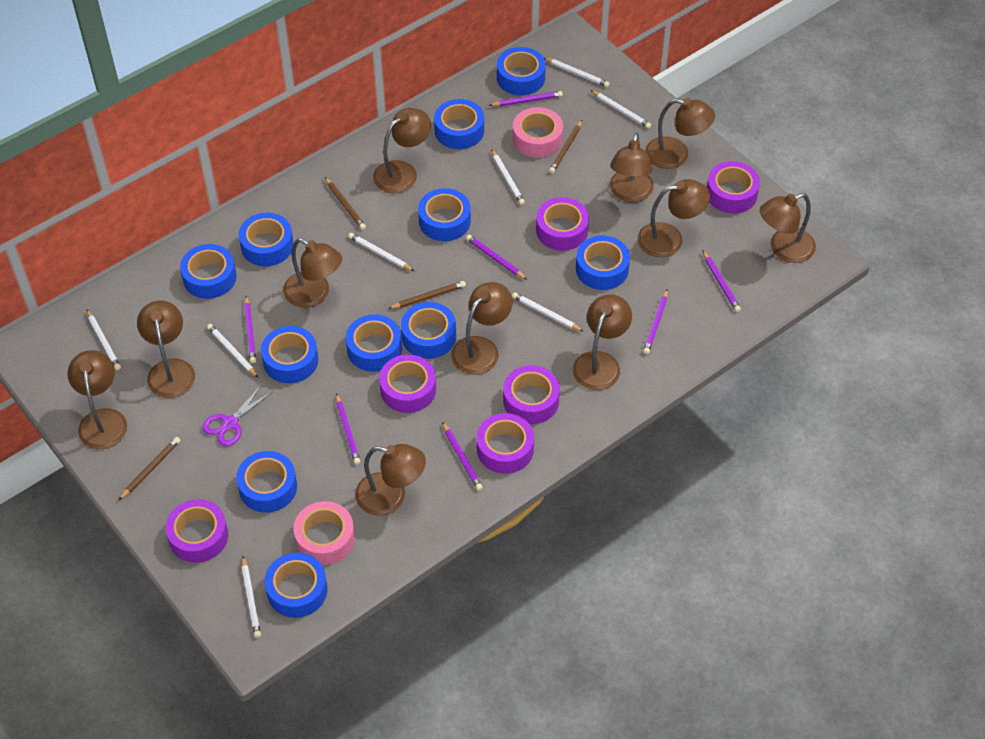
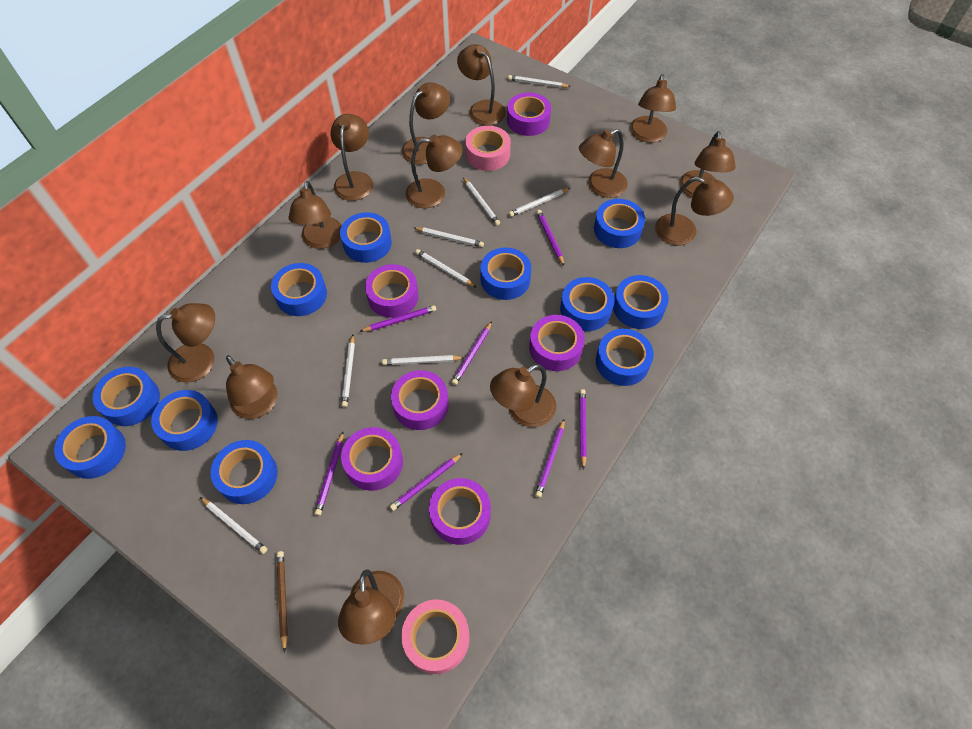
brown lamp: [67,350,127,449] [137,300,195,398] [283,238,342,308] [355,444,426,516] [373,108,431,193] [451,282,513,375] [573,294,632,390] [610,133,654,202] [637,179,710,257] [645,98,715,169] [760,193,816,263] = 11 -> [156,303,215,383] [226,355,278,419] [288,181,342,249] [331,114,373,201] [338,569,405,644] [402,82,450,165] [405,135,463,208] [457,44,506,125] [490,364,556,427] [579,129,627,198] [630,74,676,143] [655,177,734,245] [679,131,736,198] = 13
brown pencil: [119,437,180,500] [325,177,366,230] [388,281,466,309] [549,120,582,173] = 4 -> [277,551,288,653] = 1
purple scissors: [202,384,272,446] = 1 -> none = 0

